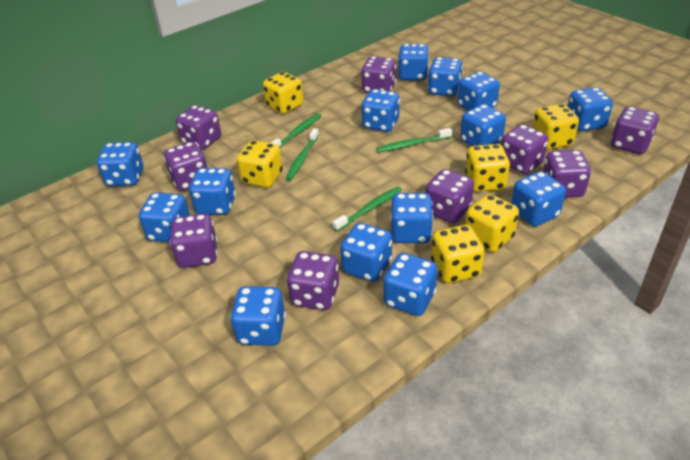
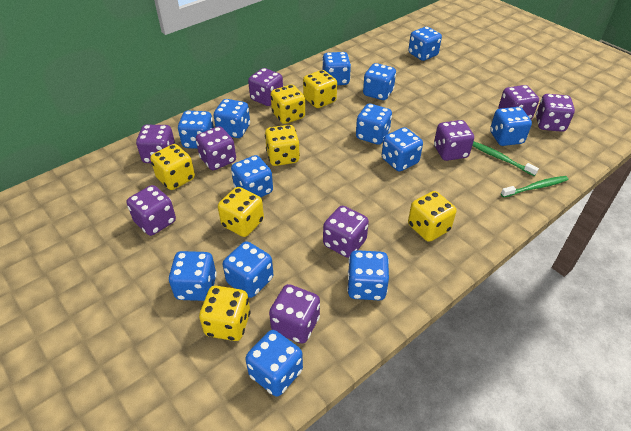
blue dice: [97,142,143,186] [139,193,190,242] [189,168,236,215] [230,286,286,346] [340,223,392,282] [361,89,400,132] [383,253,437,316] [391,193,433,243] [398,44,429,81] [428,57,463,97] [458,72,500,111] [460,104,506,146] [511,171,566,227] [568,87,613,131] = 14 -> [168,251,217,301] [178,110,214,149] [213,99,250,138] [223,241,273,298] [231,155,273,198] [245,330,303,397] [322,52,351,85] [347,250,389,301] [356,104,392,145] [363,63,396,100] [382,127,423,171] [408,27,442,61] [490,107,532,146] = 13
green toothbrush: [271,113,322,148] [285,128,319,181] [333,187,402,231] [376,128,452,152] = 4 -> [472,142,539,176] [501,176,569,198] = 2
yellow dice: [237,140,283,188] [263,72,303,114] [431,225,485,283] [465,144,510,192] [465,194,519,252] [533,104,579,150] = 6 -> [150,144,195,190] [199,286,251,341] [218,187,264,237] [265,125,300,166] [271,84,305,124] [303,70,337,108] [408,191,456,242] = 7

